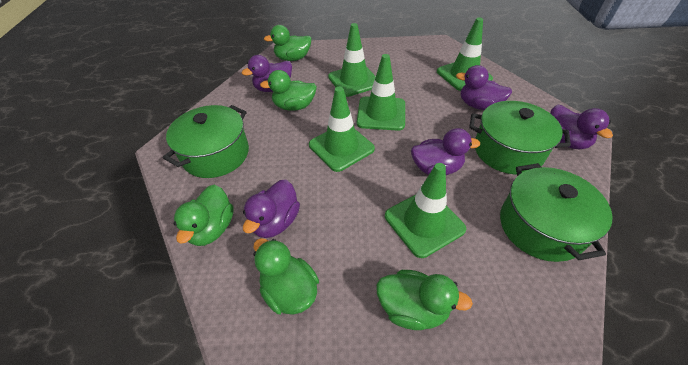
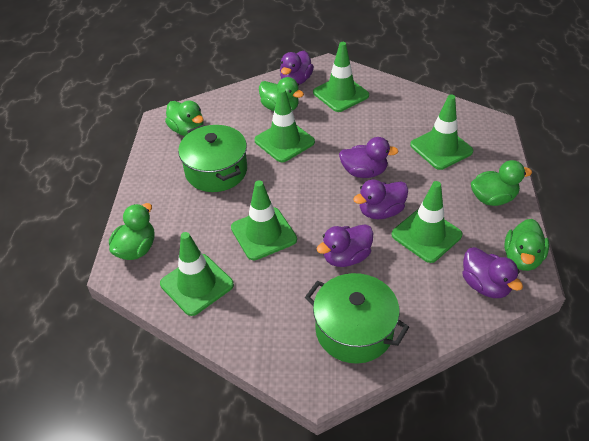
green pot: [163,105,249,178] [469,101,571,175] [500,163,613,262] = 3 -> [178,124,247,192] [305,273,409,364] = 2
green traffic cone: [309,87,375,172] [328,23,376,97] [357,54,405,131] [385,163,466,258] [437,17,493,91] = 5 -> [160,232,234,316] [231,180,297,260] [254,88,315,162] [313,42,369,112] [392,181,462,263] [410,95,474,170] = 6

